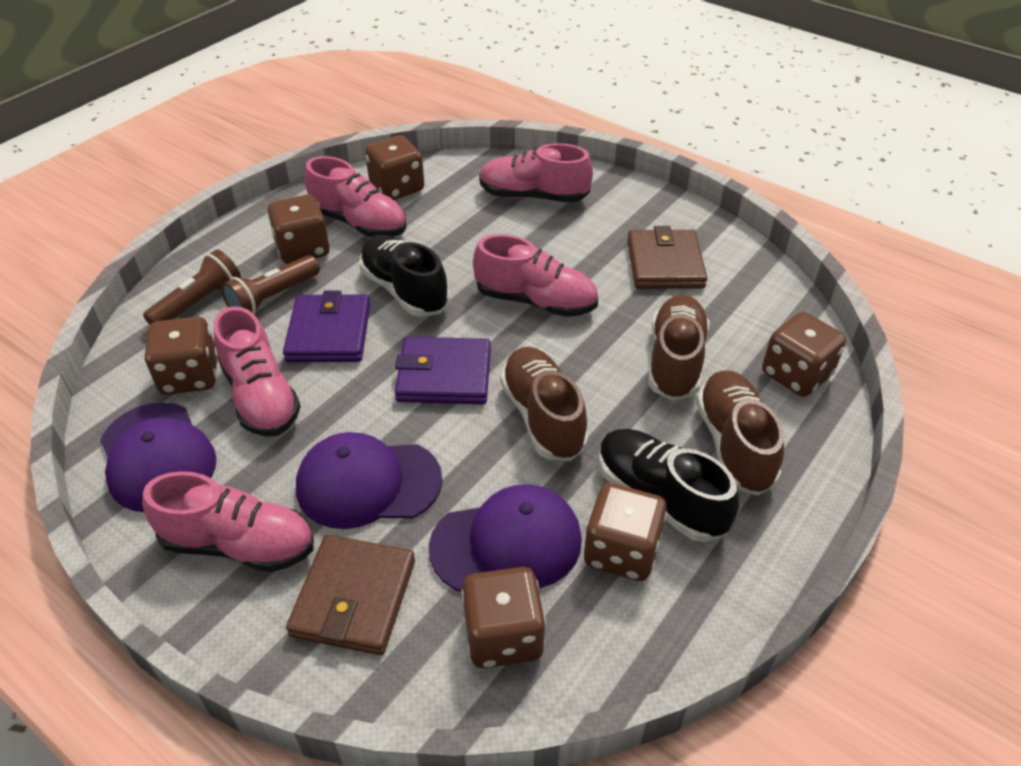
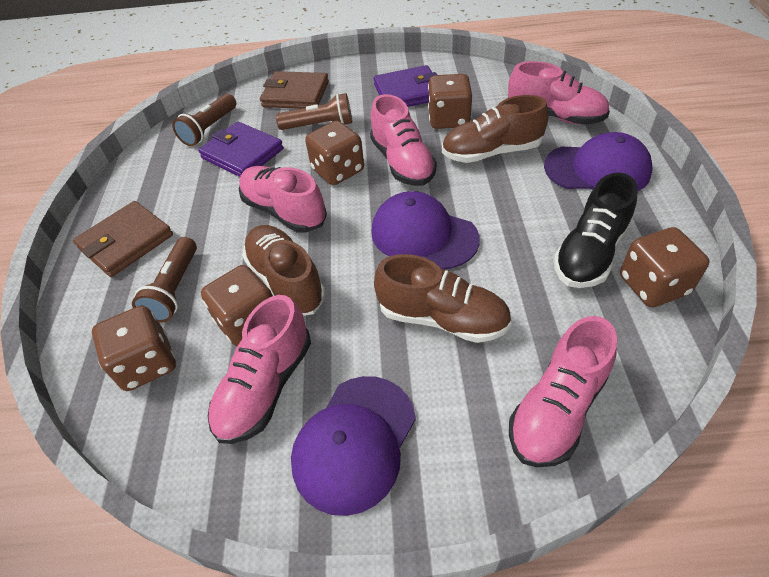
black shoe: [359,235,449,317] [599,429,739,542] = 2 -> [553,172,638,288] = 1
brown dice: [144,317,218,395] [267,194,330,264] [365,135,424,200] [462,567,546,668] [584,483,667,581] [762,312,846,397] = 6 -> [92,306,176,391] [201,265,273,347] [305,121,364,185] [428,74,472,129] [620,227,710,307] = 5
brown flashlight: [143,249,241,325] [221,255,320,314] = 2 -> [132,237,197,323] [172,94,236,146] [276,93,352,130] = 3

